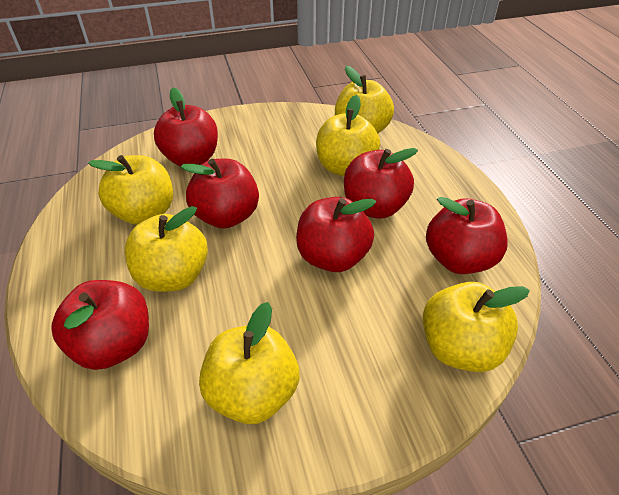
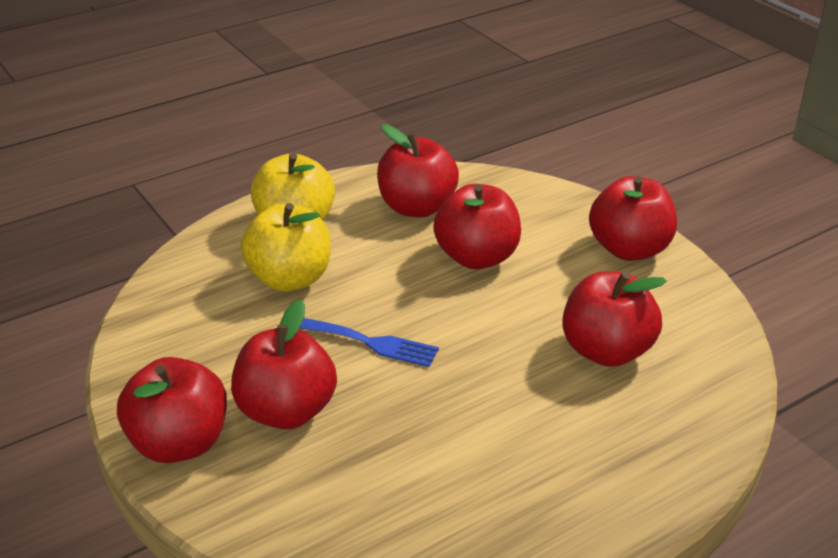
blue fork: none = 0 -> [300,318,439,367] = 1
yellow apple: [88,155,173,225] [125,206,208,292] [199,302,300,424] [316,95,380,176] [335,66,394,133] [423,282,530,372] = 6 -> [241,203,331,291] [250,153,335,220] = 2

